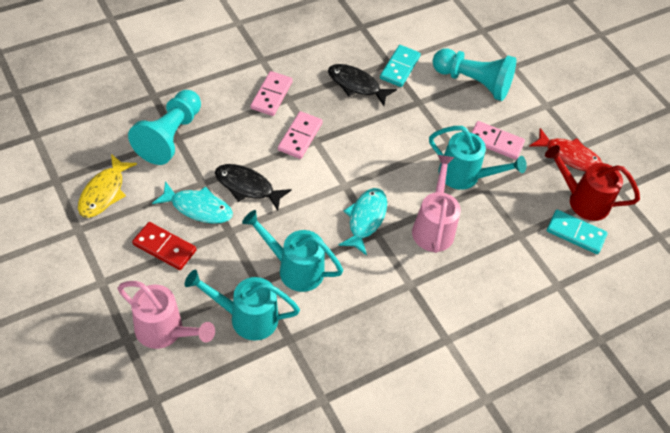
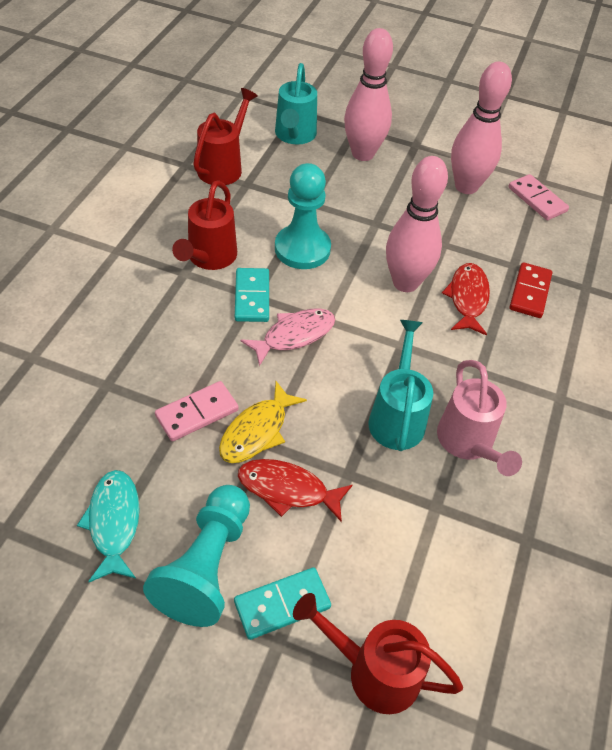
black fish: [215,164,292,211] [328,64,397,106] = 2 -> none = 0
pink bowling pin: none = 0 -> [344,28,393,161] [386,156,448,292] [451,61,512,194] = 3
pink domino: [251,71,293,116] [278,111,323,159] [471,121,525,160] = 3 -> [155,381,239,441] [508,174,569,220] = 2
pink fish: none = 0 -> [240,308,335,367] = 1
pink watering can: [117,281,215,349] [412,155,461,253] = 2 -> [437,360,522,476] = 1
red fish: [530,128,602,172] = 1 -> [238,459,353,522] [442,263,490,336] = 2
red watering can: [545,145,640,221] = 1 -> [172,180,237,270] [193,88,258,185] [293,593,463,714] = 3
turquoise fish: [152,181,233,224] [338,188,387,256] = 2 -> [77,470,140,582] = 1
turquoise watering can: [185,270,300,341] [242,210,343,292] [429,126,527,190] = 3 -> [275,63,317,145] [368,320,433,451] = 2

